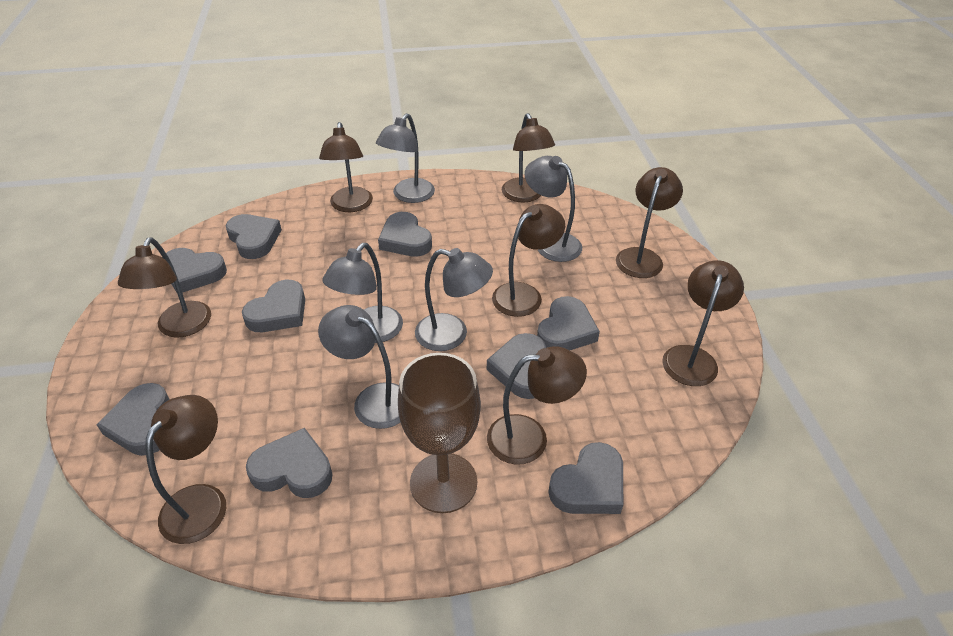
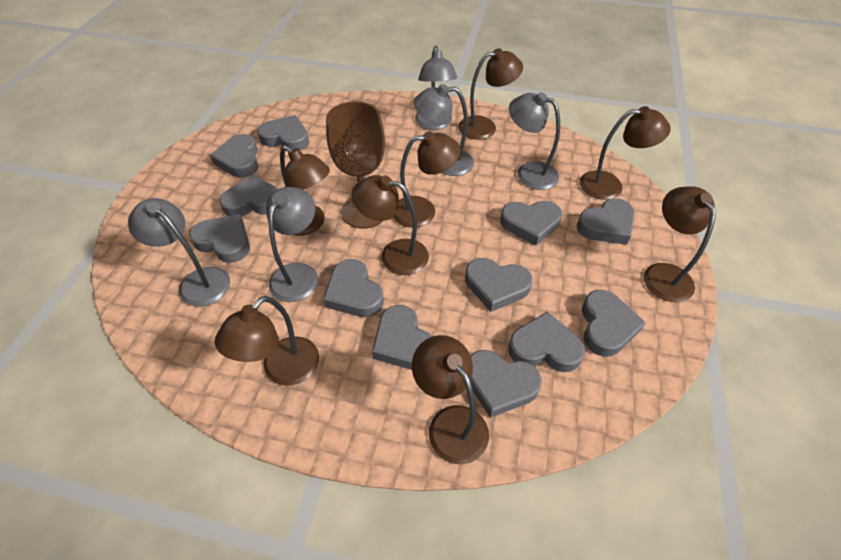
grey heart: [97,383,170,456] [162,248,227,293] [226,214,282,259] [242,280,305,332] [246,428,333,498] [378,212,432,257] [487,333,546,399] [537,296,600,350] [548,442,623,514] = 9 -> [189,214,250,263] [210,134,259,178] [219,175,278,217] [257,115,309,151] [323,259,384,317] [372,305,433,370] [465,258,533,312] [470,350,542,418] [500,201,562,246] [508,311,585,372] [577,198,635,245] [582,290,646,357] = 12

